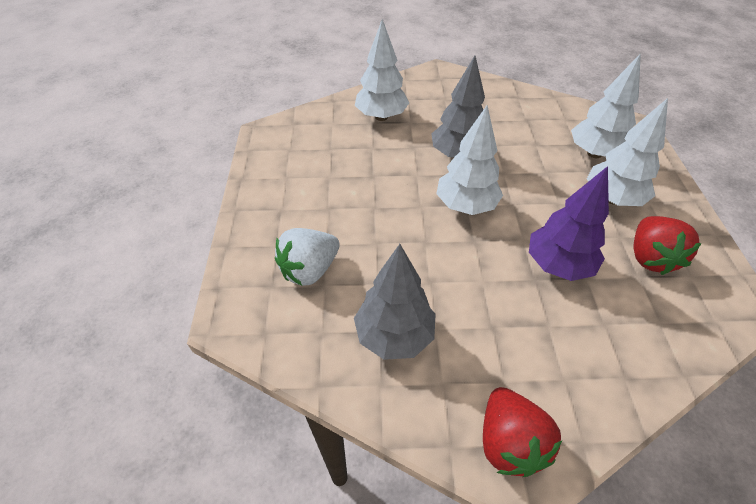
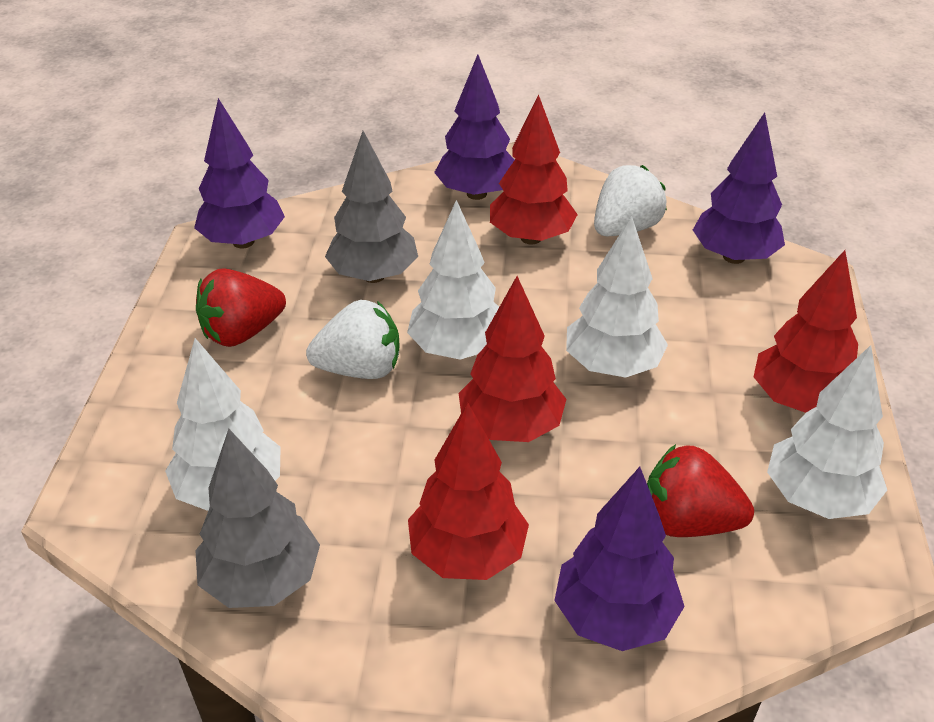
purple tree: [529,166,609,281] = 1 -> [194,98,285,248] [434,54,514,200] [554,467,685,651] [693,113,785,264] = 4
red tree: none = 0 -> [408,403,529,580] [459,276,566,442] [490,94,578,244] [754,250,858,413] = 4
white strawberry: [275,228,340,286] = 1 -> [306,300,400,379] [594,165,667,236] = 2

